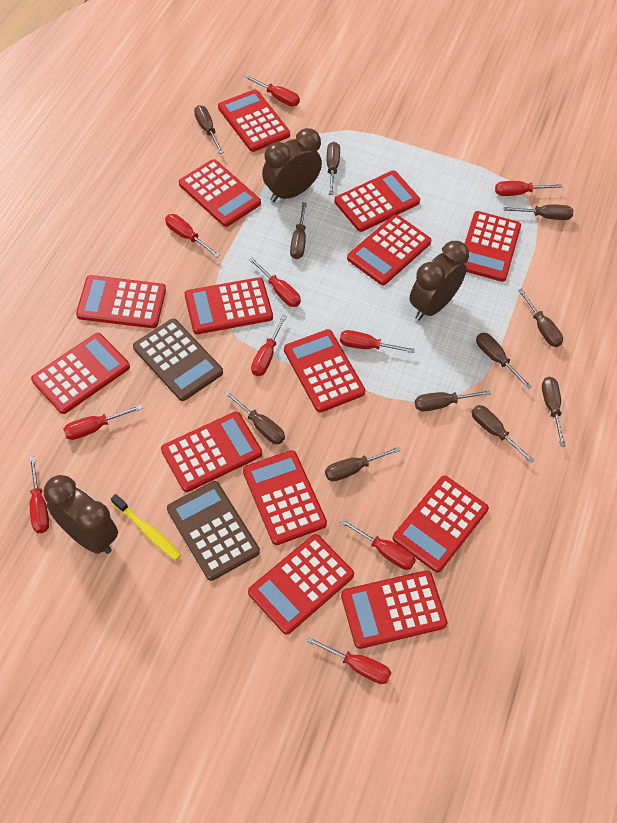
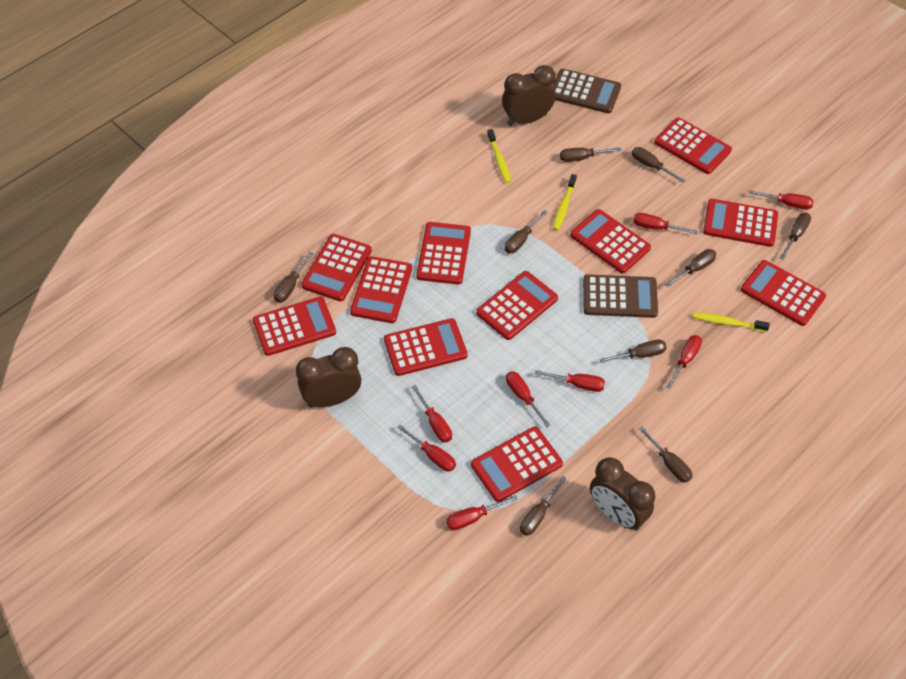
brown screwdriver: [194,105,224,154] [224,390,285,444] [290,202,307,259] [325,446,401,482] [327,142,340,195] [415,390,491,411] [472,405,534,463] [476,333,532,389] [504,205,573,220] [518,288,563,347] [542,377,566,447] = 11 -> [274,252,313,303] [504,210,547,254] [520,476,567,536] [560,148,621,162] [599,339,667,363] [632,147,685,183] [639,426,693,483] [665,249,716,287] [780,213,811,259] = 9
red calculator: [31,333,130,414] [76,275,166,328] [161,412,262,492] [179,159,261,227] [185,277,273,334] [218,89,290,152] [243,450,327,545] [248,534,354,635] [284,329,365,413] [334,170,420,232] [341,570,448,649] [347,214,431,285] [393,476,489,573] [464,211,521,282] = 14 -> [253,297,336,356] [301,234,372,302] [350,256,412,323] [384,318,468,376] [416,222,471,285] [471,427,563,502] [476,271,558,340] [570,209,651,274] [654,117,732,174] [703,199,778,247] [741,260,826,326] = 11
red screwdriver: [29,457,49,533] [63,404,143,440] [165,214,220,257] [244,75,300,106] [249,257,301,307] [251,314,287,376] [307,636,391,684] [340,330,415,353] [340,518,416,570] [495,181,563,196] = 10 -> [397,425,456,471] [412,385,452,442] [446,495,518,530] [506,371,550,427] [535,370,605,392] [633,213,698,234] [666,335,702,389] [749,190,813,210] = 8
yellow toothbrush: [111,494,181,560] = 1 -> [487,129,511,184] [552,174,577,231] [693,312,770,332] = 3

